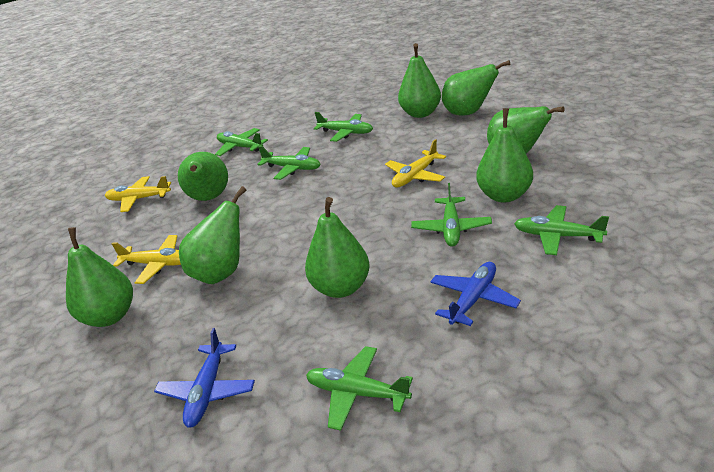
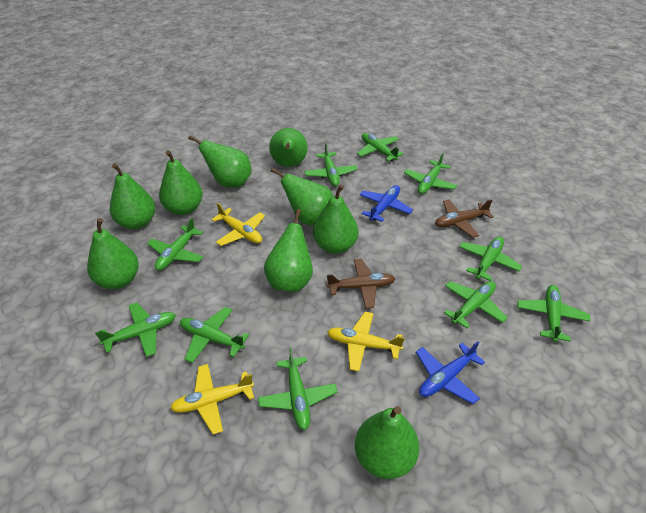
brown plane: none = 0 -> [326,259,396,309] [435,199,494,238] = 2
green pear: [66,227,133,327] [178,152,228,201] [179,186,247,284] [305,197,370,298] [398,43,441,118] [442,60,510,116] [476,108,533,203] [487,106,565,153] = 8 -> [87,218,139,289] [110,163,155,229] [159,150,203,215] [188,135,252,188] [264,209,313,292] [269,128,308,167] [271,168,333,226] [313,185,358,254] [355,406,420,479] = 9
green plane: [215,128,268,156] [257,146,321,180] [306,346,413,431] [314,112,373,142] [411,183,492,247] [514,205,609,255] = 6 -> [95,302,176,357] [147,218,203,271] [180,307,249,363] [258,348,338,430] [304,143,358,186] [357,133,404,161] [404,153,457,194] [444,281,508,328] [459,236,522,281] [518,285,590,342] = 10

